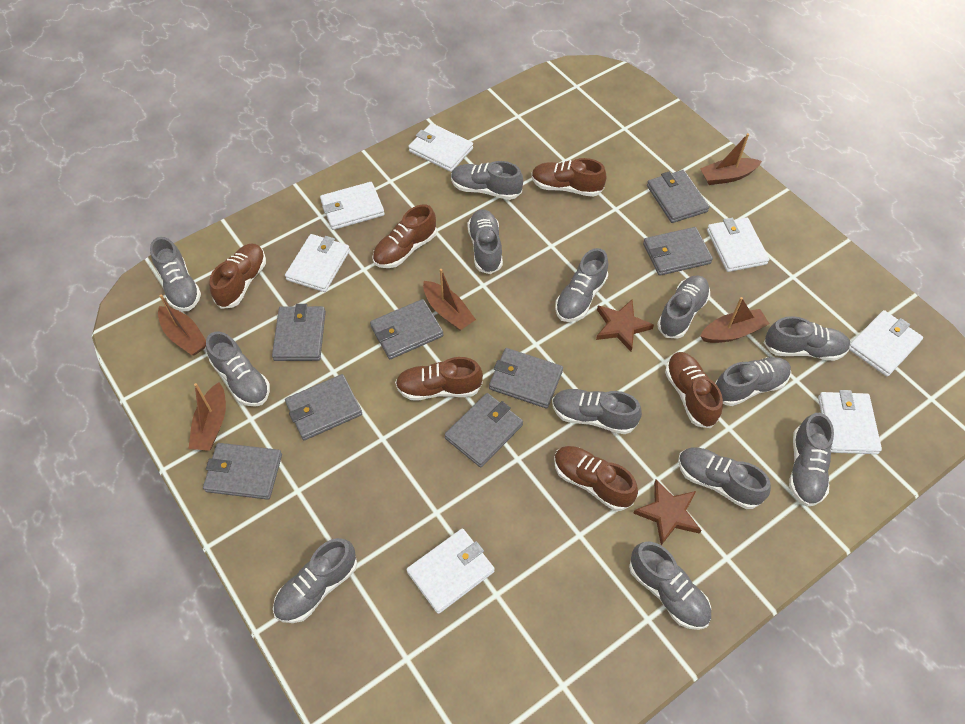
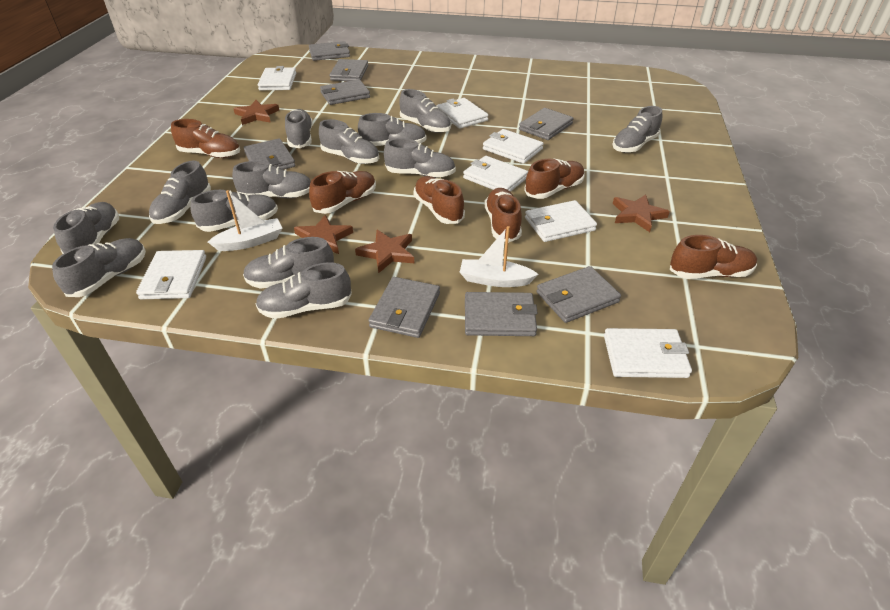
brown boat: [158,294,206,356] [188,382,226,451] [423,269,476,331] [700,133,762,185] [700,297,769,343] = 5 -> none = 0
brown star: [596,300,654,351] [633,480,701,545] = 2 -> [233,100,279,125] [294,215,353,254] [355,230,414,273] [613,194,670,232] = 4
white boat: none = 0 -> [208,190,282,251] [459,226,538,287] = 2

